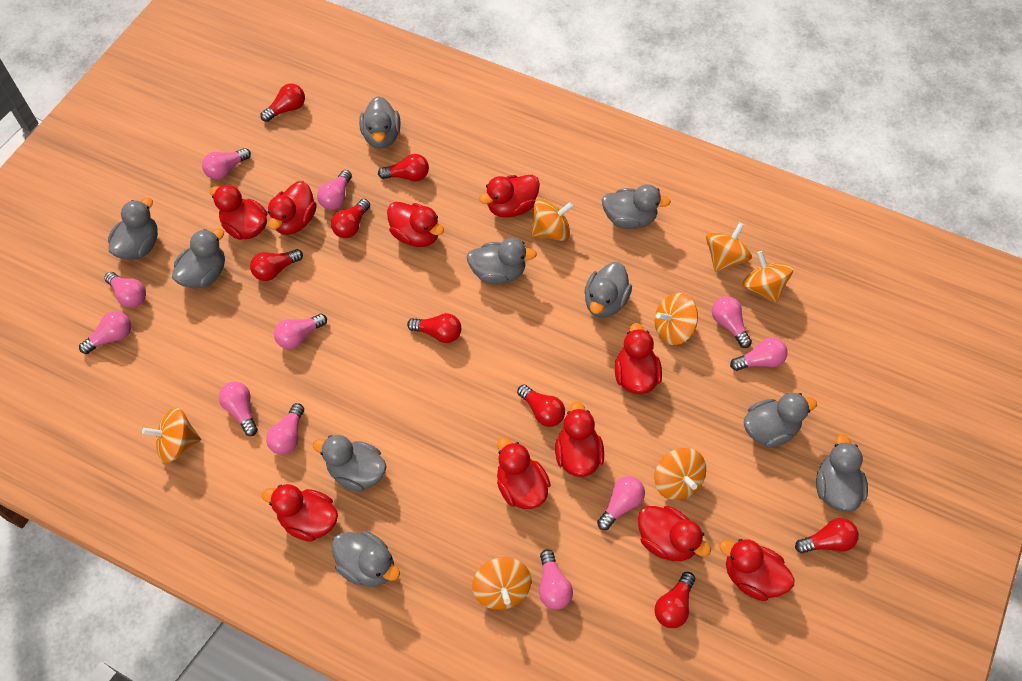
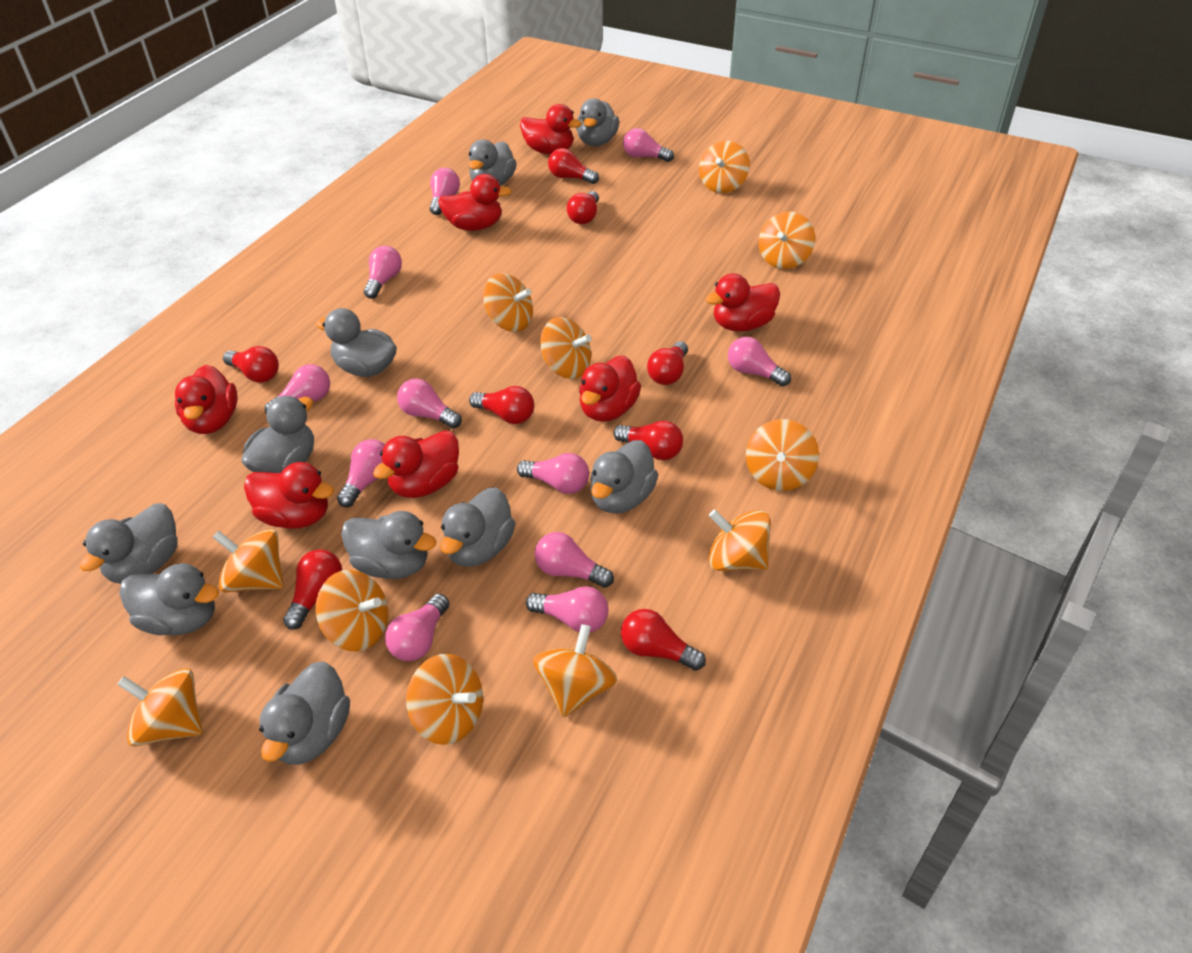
orange spinning top: [142,407,201,463] [472,557,531,610] [531,199,573,241] [654,448,706,500] [655,293,698,345] [706,222,752,272] [743,251,793,303] = 7 -> [117,668,203,747] [213,529,284,592] [316,570,388,652] [406,654,483,745] [483,273,533,332] [533,624,617,717] [540,317,591,379] [699,141,750,193] [709,509,771,571] [746,419,819,491] [759,211,815,269] = 11
red duck: [210,184,267,240] [262,484,338,542] [268,181,317,235] [387,202,444,247] [479,175,540,218] [497,437,551,509] [555,401,604,477] [615,323,662,394] [638,506,711,561] [719,539,794,601] = 10 -> [175,365,238,434] [244,462,334,529] [373,430,459,498] [438,174,512,231] [520,104,582,154] [579,355,641,422] [705,273,780,331] = 7

